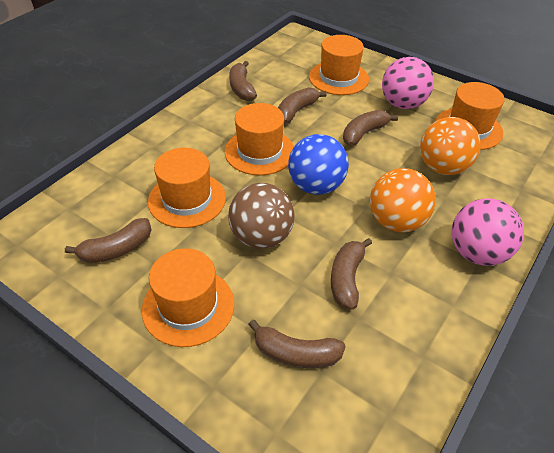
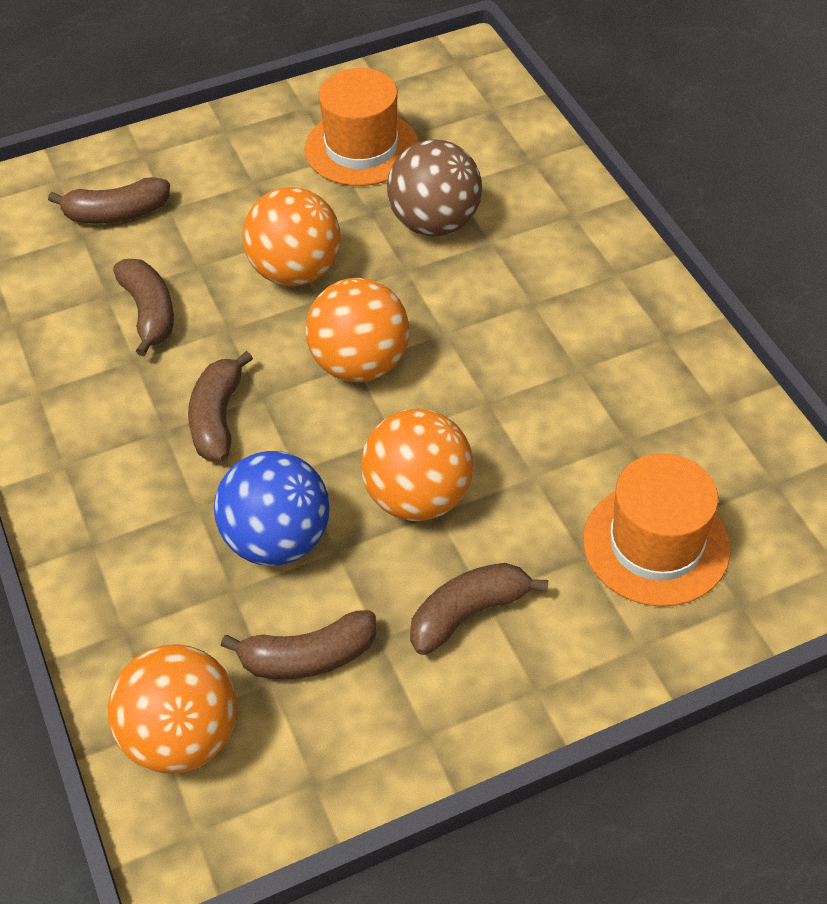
brown banana: [65,218,152,263] [229,61,257,101] [248,319,346,368] [278,87,327,124] [331,238,372,310] [343,110,398,146] = 6 -> [48,177,170,223] [113,259,174,356] [188,351,253,461] [221,610,376,679] [410,563,548,655] = 5
orange ball: [370,168,436,232] [420,117,481,175] = 2 -> [108,644,237,774] [242,187,341,286] [306,278,409,382] [361,408,473,521] = 4
orange hat: [142,248,234,347] [148,148,226,228] [225,103,294,176] [309,35,369,95] [435,82,504,150] = 5 -> [304,68,418,186] [583,453,730,607] = 2
pink ball: [382,57,434,109] [451,198,524,266] = 2 -> none = 0

